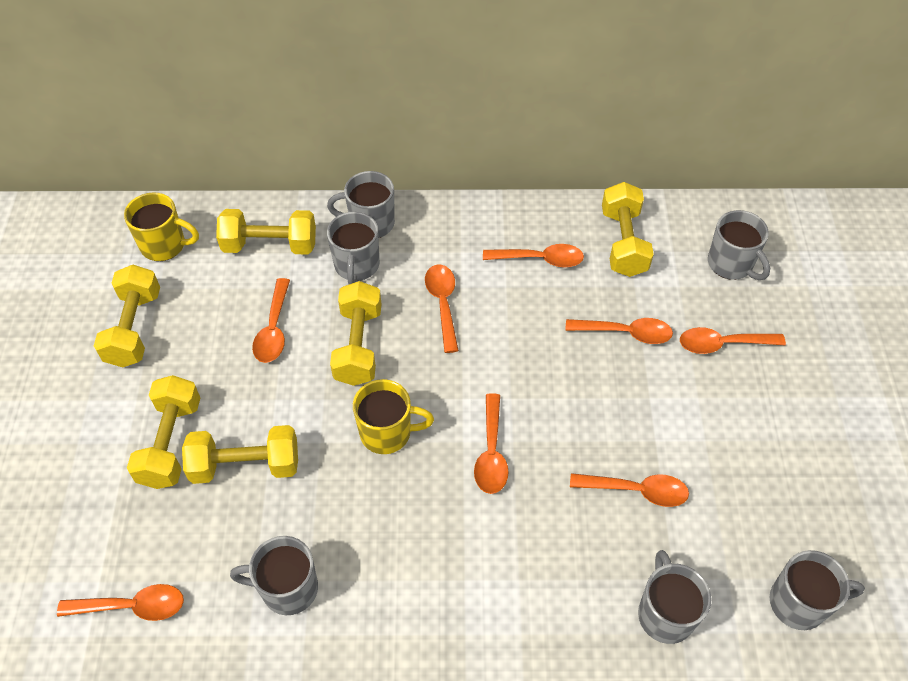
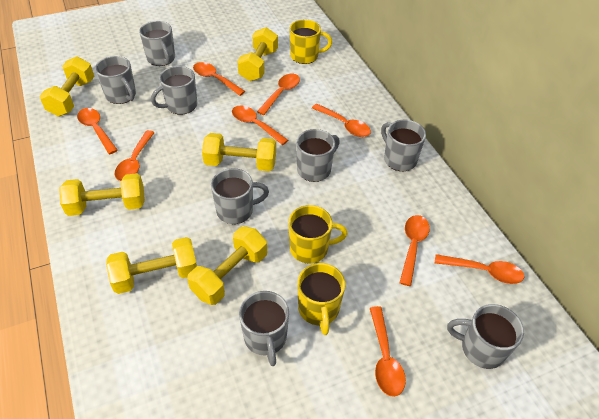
grey mug: [230,536,318,615] [327,171,395,238] [327,212,379,284] [638,550,712,644] [708,210,770,280] [770,550,865,630] = 6 -> [95,56,136,104] [139,21,175,66] [151,66,197,115] [211,168,269,224] [239,291,289,366] [296,129,340,182] [381,120,426,171] [447,304,524,369] = 8
orange spoon: [57,584,184,621] [252,278,290,363] [425,264,459,353] [474,393,509,494] [483,244,584,267] [565,318,673,344] [570,473,689,507] [680,327,786,354] = 8 -> [77,108,118,154] [115,130,155,181] [193,62,245,96] [232,105,288,145] [257,74,300,115] [312,104,371,137] [370,306,406,397] [399,215,430,286] [435,254,525,284] = 9
yellow mug: [124,193,199,261] [353,379,434,454] = 2 -> [288,205,348,264] [290,20,332,64] [297,263,345,335] = 3

